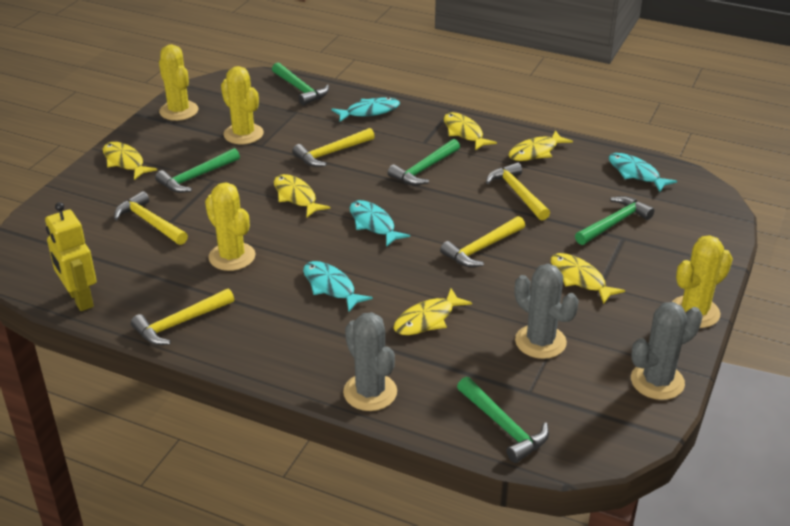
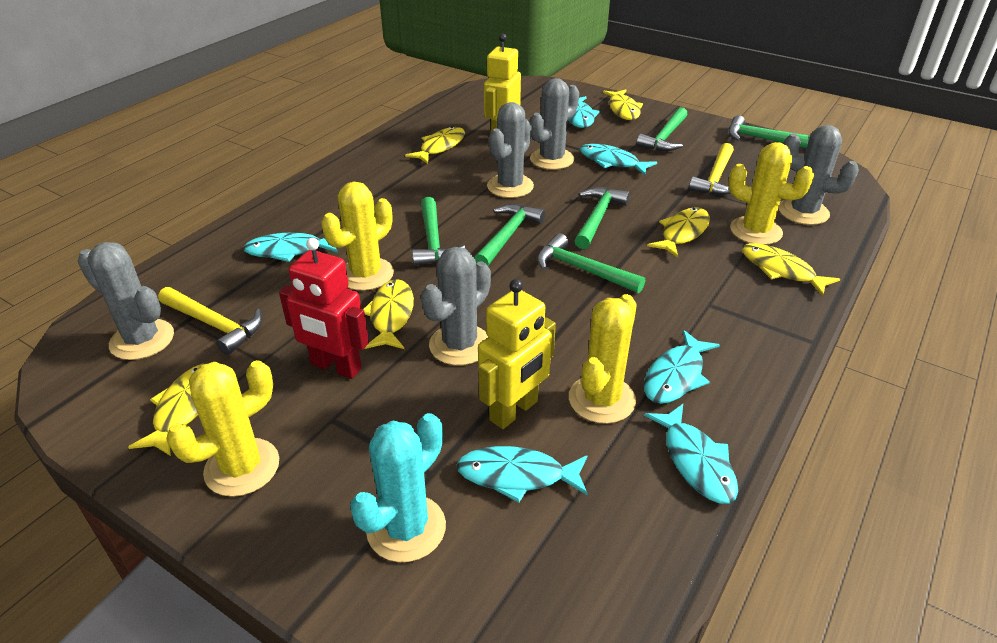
green hammer: [155,148,240,193] [272,63,329,105] [388,139,460,185] [457,377,549,463] [575,196,654,245] = 5 -> [412,197,465,266] [474,204,545,266] [537,233,645,293] [574,187,630,249] [636,107,688,151] [728,115,810,148] = 6
grey cactus: [343,312,397,411] [515,264,579,359] [631,302,702,400] = 3 -> [78,242,174,360] [421,247,491,365] [487,102,534,198] [529,78,579,170] [779,125,859,225] = 5
red robot: none = 0 -> [279,238,369,379] = 1
turquoise cactus: none = 0 -> [350,413,446,562] = 1
turquoise fish: [303,261,373,312] [331,97,400,122] [350,200,410,247] [609,153,677,192] = 4 -> [243,233,338,262] [456,446,588,503] [567,96,600,128] [580,144,657,175] [644,330,720,404] [644,404,738,504] = 6
yellow hammer: [114,191,188,245] [131,288,234,345] [292,128,375,167] [440,216,525,267] [486,162,550,220] = 5 -> [158,287,263,355] [689,143,734,195] = 2
yellow robot: [45,202,97,311] = 1 -> [478,279,556,429] [484,33,521,132] = 2

